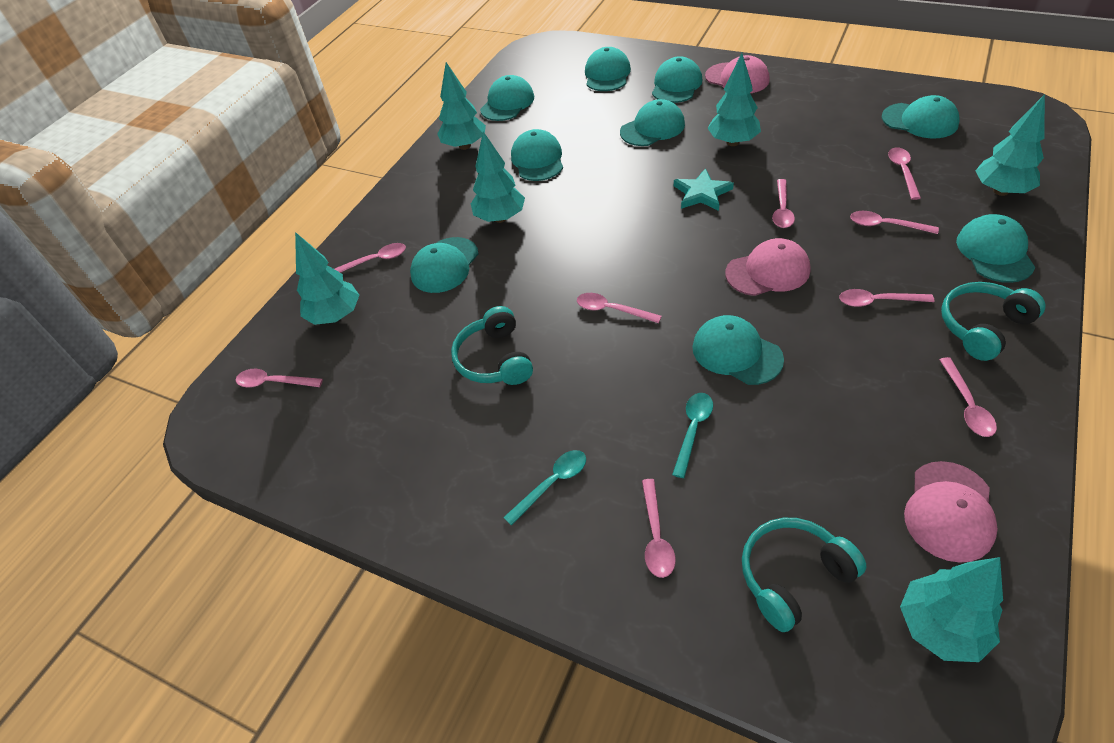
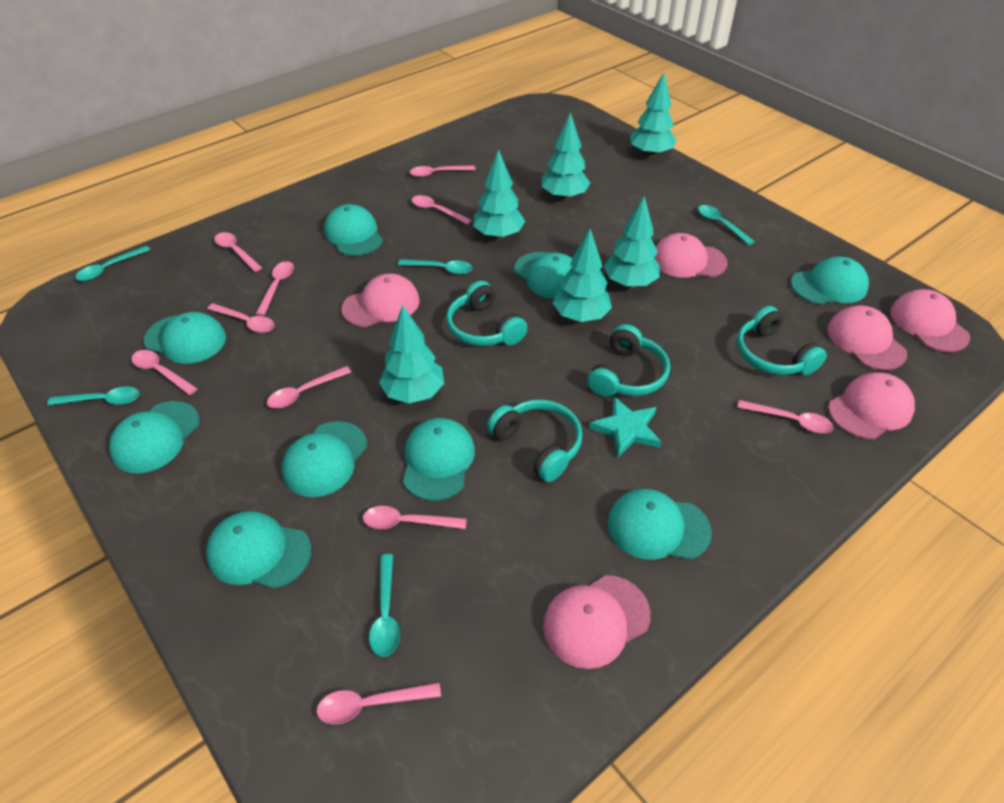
pink cap: [705,55,769,93] [725,238,811,296] [904,461,998,563] = 3 -> [341,274,420,327] [543,575,651,669] [654,233,728,278] [827,305,907,370] [828,372,915,439] [890,289,970,352] = 6
pink spoon: [236,369,323,387] [335,243,406,273] [577,293,662,323] [642,479,676,578] [772,179,795,228] [839,289,934,307] [850,211,939,234] [888,147,921,200] [939,357,997,437] = 9 -> [131,350,198,395] [207,303,274,333] [214,232,262,272] [256,261,294,316] [267,366,351,408] [316,683,441,724] [363,506,467,529] [410,165,476,177] [412,195,472,225] [737,400,834,433] = 10
turquoise headphones: [451,306,533,385] [742,518,867,632] [941,282,1045,361] = 3 -> [446,281,528,346] [487,399,583,482] [587,324,670,397] [737,306,827,375] = 4
turquoise spoon: [503,450,586,526] [672,393,713,478] = 2 -> [47,386,139,405] [75,246,151,281] [369,554,400,657] [398,259,473,275] [698,205,755,245] = 5

